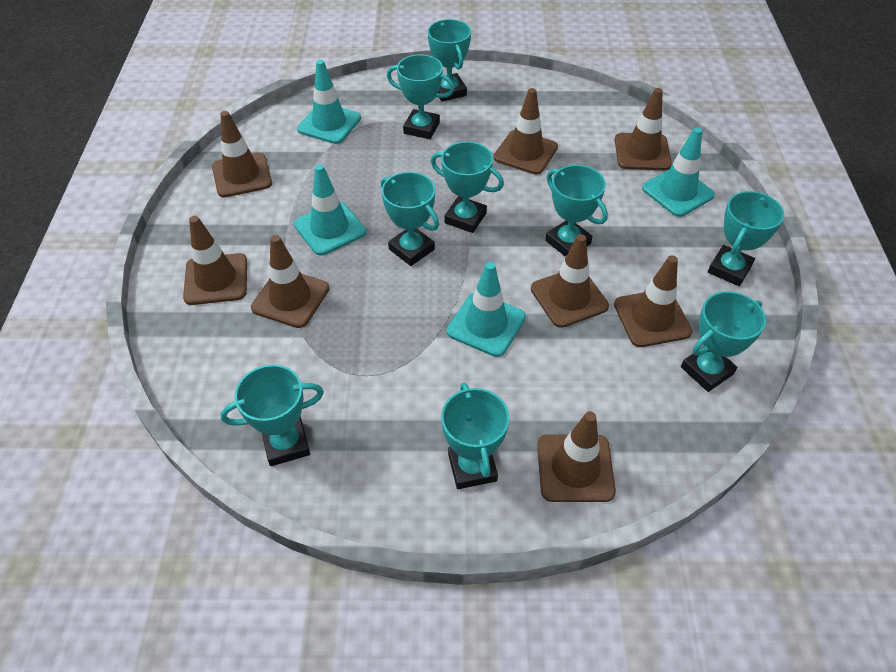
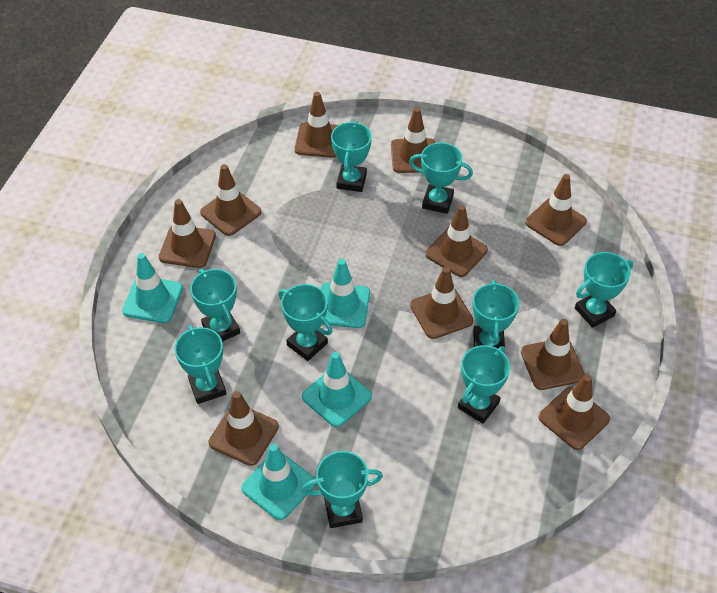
brown traffic cone: [183,216,247,305] [212,111,272,198] [251,235,329,328] [494,88,558,175] [531,234,609,328] [537,411,616,502] [614,255,692,347] [615,88,672,170] = 8 -> [159,199,216,268] [200,164,261,236] [209,391,279,466] [294,92,338,158] [391,107,435,173] [410,267,473,339] [425,205,488,277] [521,319,585,390] [525,174,587,246] [538,374,610,450] = 10

